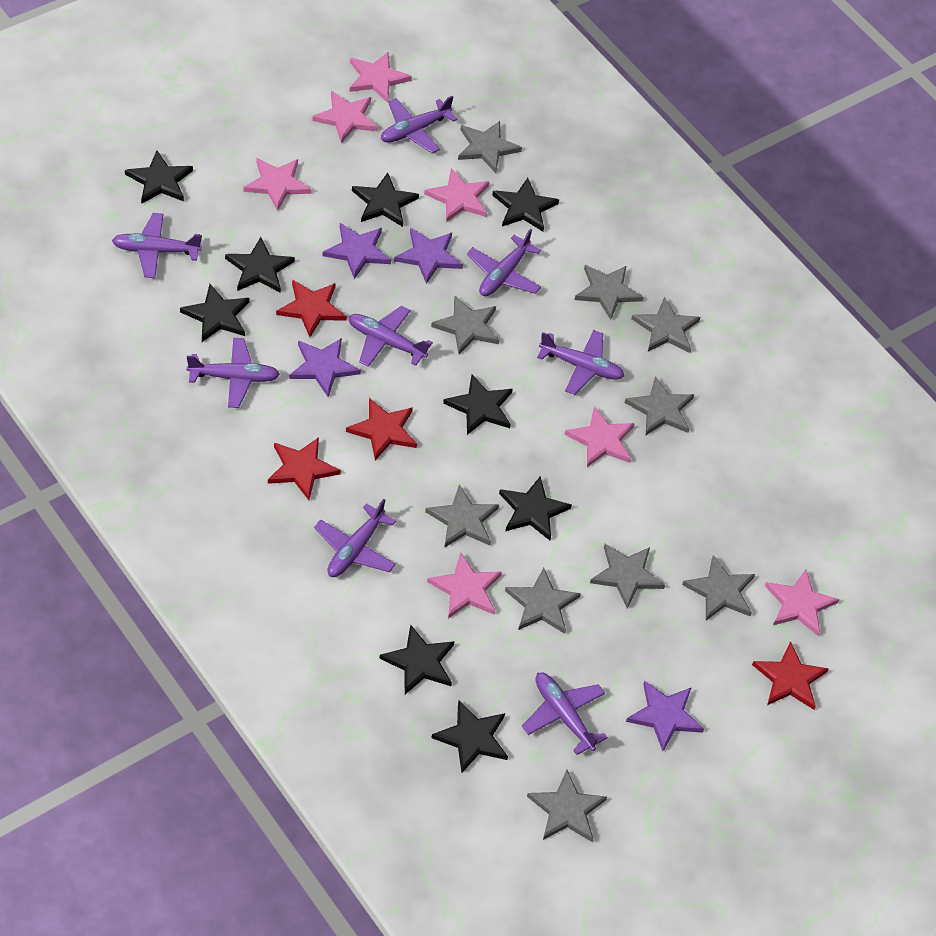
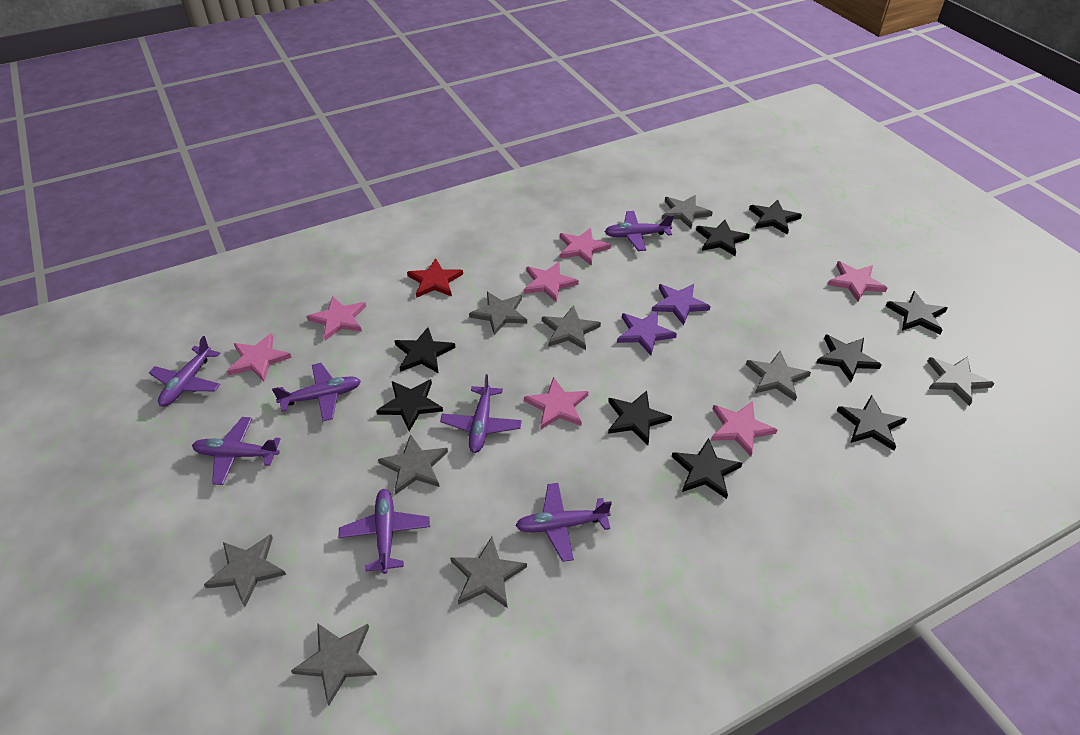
grey star: [425,484,499,548] [431,296,500,354] [458,121,522,173] [505,568,581,634] [527,770,607,842] [575,265,643,320] [590,544,665,609] [625,376,694,435] [632,297,700,353] [682,555,755,620] = 10 -> [204,534,286,607] [291,623,377,705] [378,434,448,495] [450,537,527,608] [469,292,527,335] [542,305,601,350] [662,195,713,229] [746,351,811,401] [927,356,995,406] = 9
purple plane: [112,213,202,278] [187,338,280,408] [314,499,396,577] [348,306,433,367] [381,96,458,153] [467,229,541,296] [522,673,608,755] [537,330,624,395] = 8 -> [149,336,221,406] [192,417,281,485] [272,363,361,421] [339,489,430,574] [440,374,522,453] [515,483,612,562] [605,211,674,251] = 7
purple star: [289,338,361,397] [322,223,391,279] [394,228,463,284] [626,681,704,751] = 4 -> [617,311,677,355] [652,284,711,325] = 2
red star: [268,437,341,500] [276,280,347,337] [346,398,417,460] [752,641,829,710] = 4 -> [407,258,463,298] = 1

